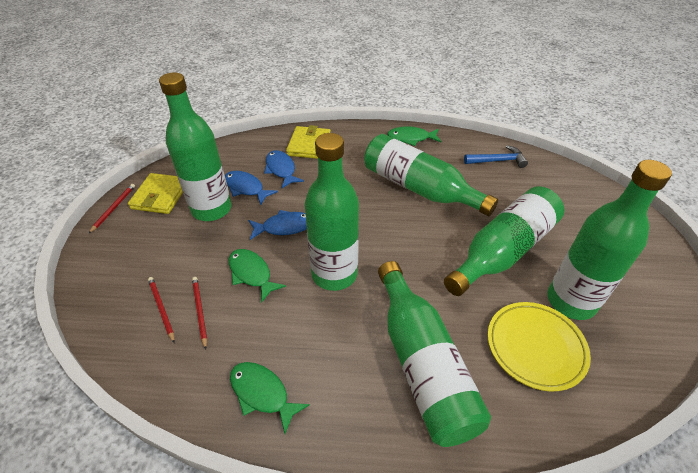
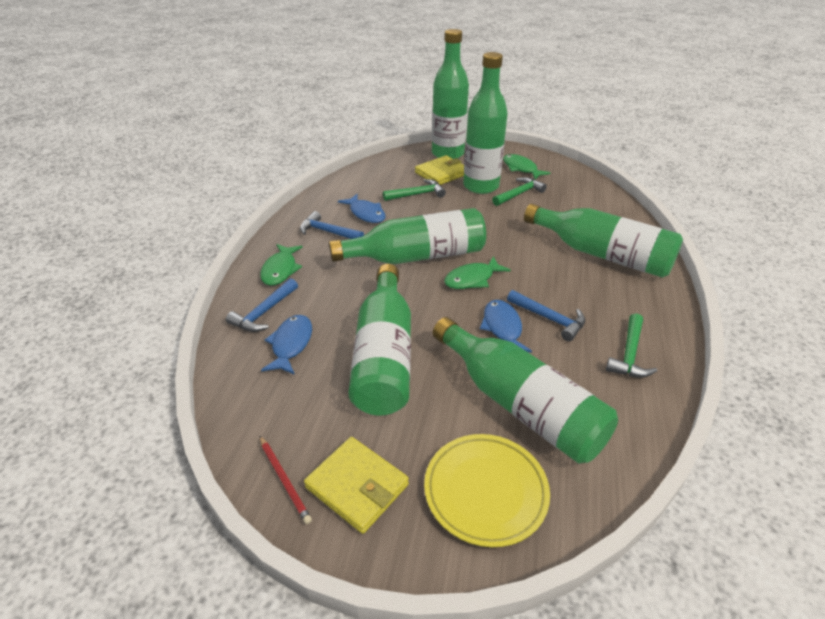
blue hammer: [464,145,528,168] = 1 -> [226,278,298,332] [300,211,364,239] [507,290,585,341] = 3
green hammer: none = 0 -> [383,179,446,201] [492,177,547,206] [606,313,657,378] = 3
red pencil: [89,184,135,233] [148,277,175,343] [192,277,207,350] = 3 -> [260,436,312,524] = 1

